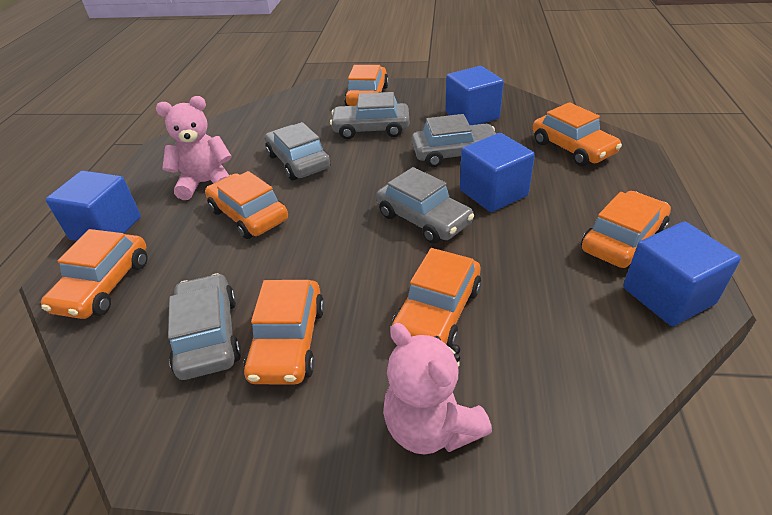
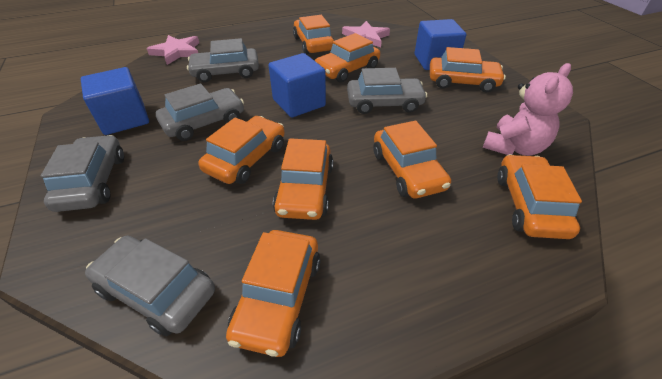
blue cube: [46,171,141,241] [445,66,504,125] [460,133,535,212] [623,222,741,326] = 4 -> [80,67,149,135] [268,53,326,118] [414,19,466,70] = 3
orange car: [41,229,147,319] [205,171,288,239] [244,280,325,385] [344,65,389,106] [392,248,481,347] [532,102,622,166] [581,191,671,269] = 7 -> [198,116,285,184] [226,230,320,357] [273,138,333,220] [293,15,334,55] [315,33,380,83] [373,121,451,199] [430,47,506,92] [497,154,582,239] = 8
pink star: none = 0 -> [147,35,199,65] [342,21,390,47] = 2
pink teddy bear: [156,96,232,200] [383,323,492,455] = 2 -> [483,63,573,156] = 1

